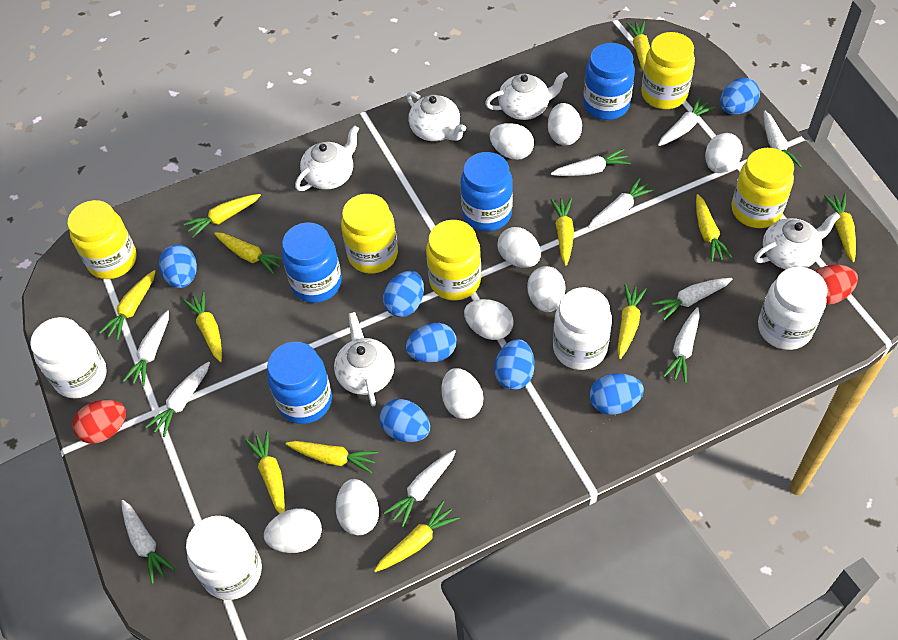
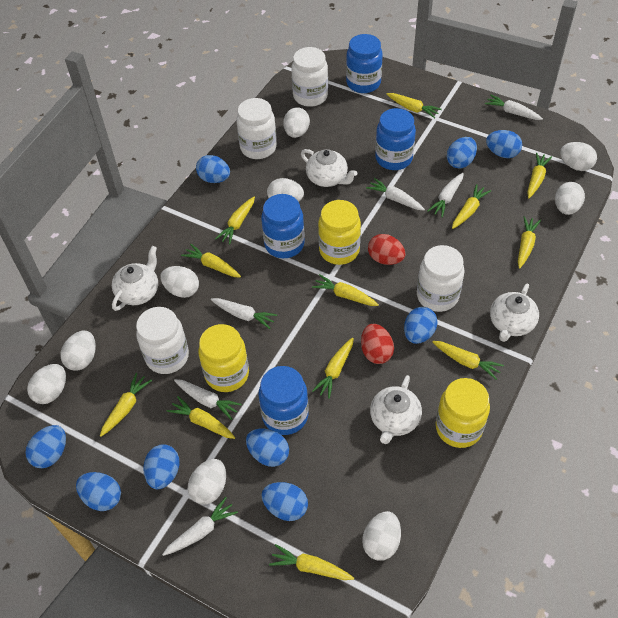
blue egg: [159,245,197,288] [380,399,430,442] [383,271,424,317] [405,323,457,363] [494,339,534,390] [590,373,644,415] [720,78,760,115] = 7 -> [25,425,66,468] [76,472,121,511] [143,444,180,489] [196,155,230,183] [246,429,289,467] [261,482,308,521] [404,307,438,344] [447,137,477,169] [486,130,522,158] = 9
white carrot: [121,500,175,584] [123,310,169,386] [146,362,210,437] [384,450,456,527] [551,149,631,176] [588,178,655,228] [652,278,732,320] [658,97,716,146] [663,307,700,383] [763,110,802,168] = 10 -> [162,497,238,556] [174,379,242,420] [211,298,277,329] [366,178,425,211] [428,173,464,217] [485,95,543,120] = 6
white teapot: [295,125,359,191] [334,312,394,406] [407,92,466,141] [485,72,568,120] [754,212,841,269] = 5 -> [112,246,158,311] [301,149,357,187] [370,375,422,444] [490,283,539,342] = 4
yellow jar: [68,200,136,279] [341,194,398,274] [426,220,481,301] [641,32,695,109] [731,148,794,228] = 5 -> [198,324,249,392] [318,200,361,265] [436,378,490,448] = 3

